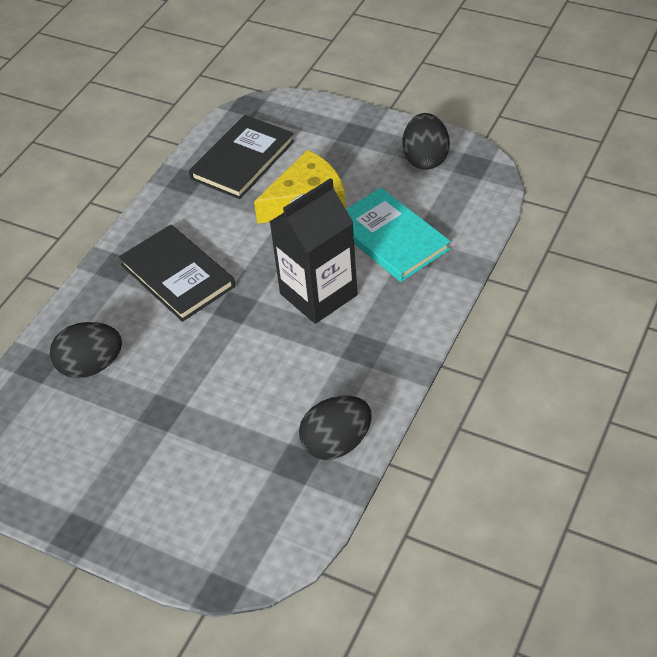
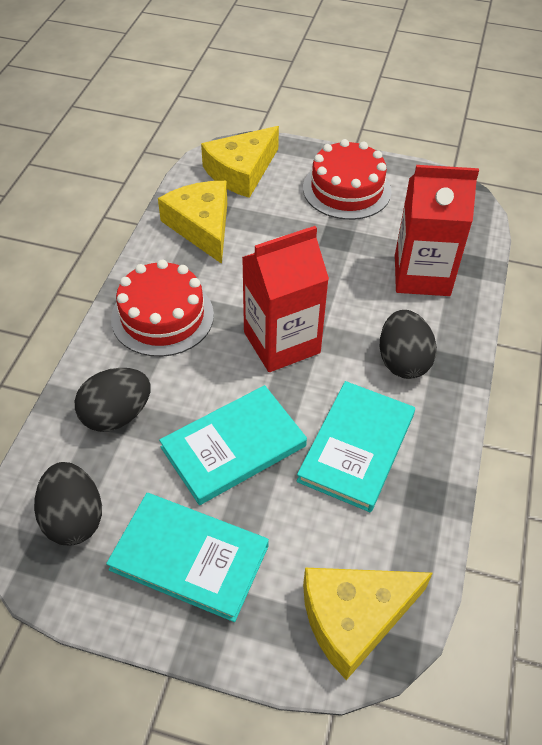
black book: [119,225,235,322] [189,115,294,199] = 2 -> none = 0
black carton: [270,178,358,324] = 1 -> none = 0
red cake: none = 0 -> [111,260,214,357] [303,139,392,220] = 2
red carton: none = 0 -> [242,226,329,372] [395,165,479,296] = 2
turquoise book: [346,188,450,282] = 1 -> [106,493,269,622] [159,385,307,505] [297,381,415,512] = 3
yellow cheese: [254,150,346,224] = 1 -> [158,181,227,264] [201,126,279,198] [303,568,433,680] = 3

